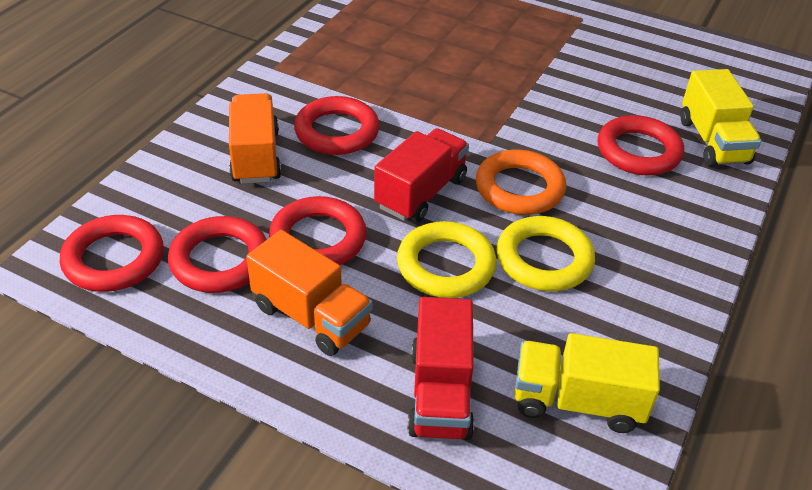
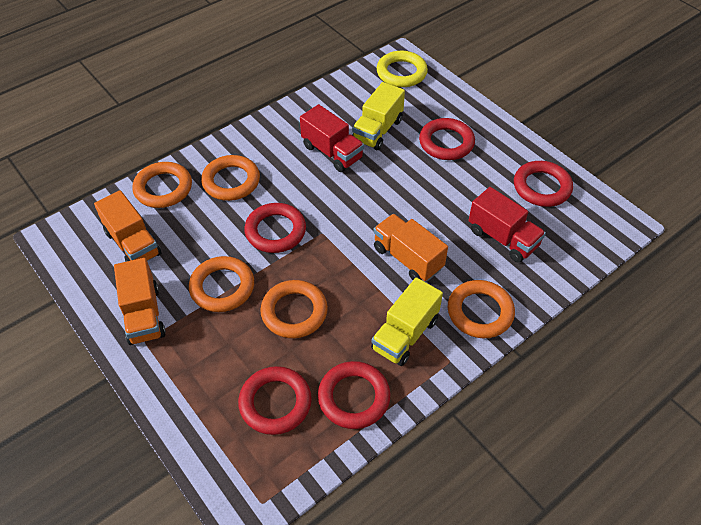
orange ring: [476,149,566,215] = 1 -> [132,162,192,208] [189,256,254,312] [201,155,260,201] [260,280,328,338] [448,280,515,338] = 5
orange truck: [229,93,281,184] [247,230,373,356] = 2 -> [94,190,161,262] [114,258,166,345] [374,214,448,282] = 3
yellow ring: [397,221,496,298] [496,216,595,291] = 2 -> [377,51,428,87] = 1

